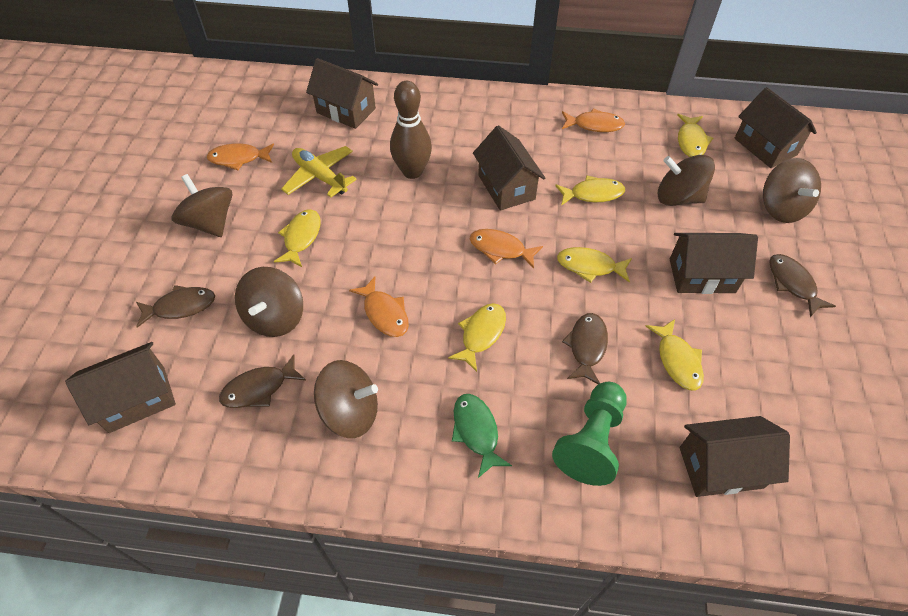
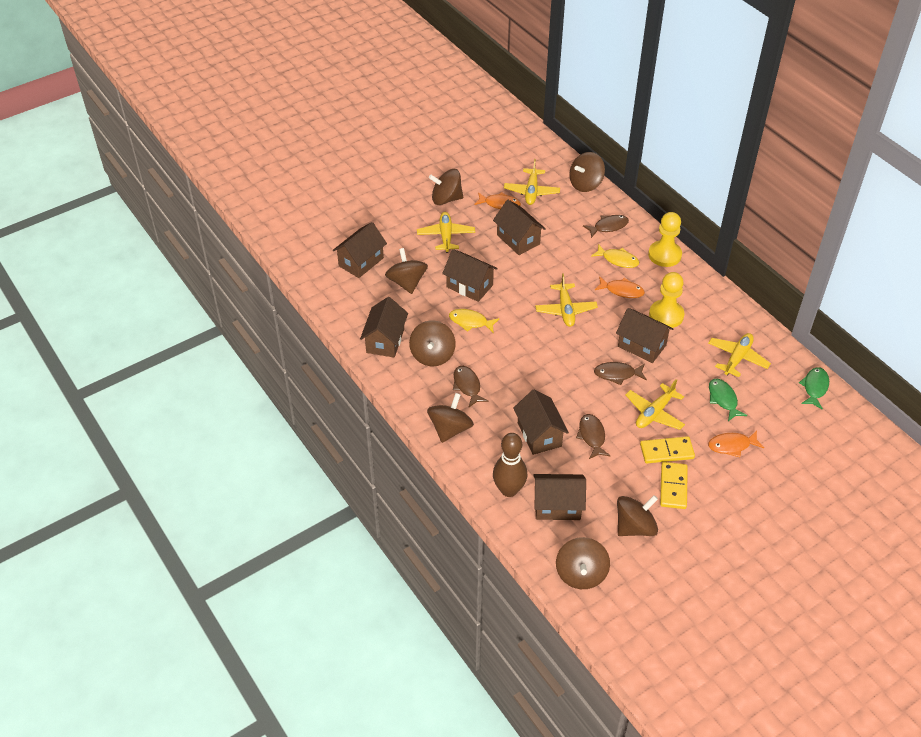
brown house: [65,342,176,433] [306,58,378,129] [473,125,545,211] [670,233,758,294] [680,416,790,497] [735,87,817,168] = 6 -> [333,222,387,278] [360,297,408,358] [442,249,498,302] [493,200,546,255] [513,390,569,455] [533,474,586,520] [616,308,673,363] = 7
brown spinning top: [172,174,232,237] [235,267,303,337] [314,360,378,438] [658,155,715,206] [763,158,821,223] = 5 -> [385,248,428,294] [409,320,456,366] [427,393,474,443] [429,169,463,205] [556,537,610,589] [569,152,605,192] [617,495,658,536] = 7
green fish: [452,394,512,478] = 1 -> [709,379,747,421] [799,367,829,410] = 2
green pawn: [552,382,627,486] = 1 -> none = 0
orange fish: [207,144,274,170] [349,277,409,337] [470,229,543,269] [562,108,625,132] = 4 -> [474,192,521,209] [595,276,645,298] [708,431,764,457] = 3
yellow domino: none = 0 -> [640,436,695,463] [660,462,688,509] = 2
yellow fish: [274,209,321,267] [448,303,506,372] [555,175,625,206] [557,247,632,283] [646,319,704,390] [677,114,713,157] = 6 -> [449,309,499,332] [591,244,639,268] = 2
yellow pawn: none = 0 -> [648,212,682,267] [649,272,685,328] = 2
yellow plane: [281,146,357,197] = 1 -> [417,212,475,253] [504,159,560,205] [535,273,598,327] [625,379,685,430] [708,333,771,377] = 5

